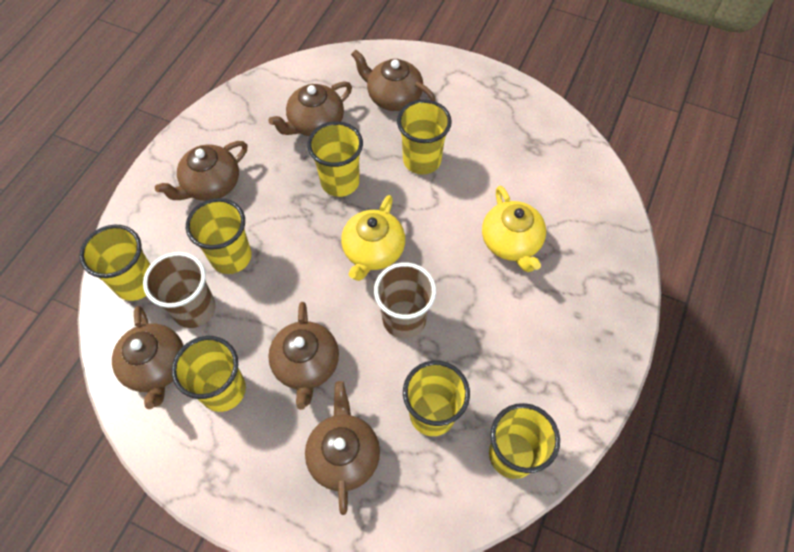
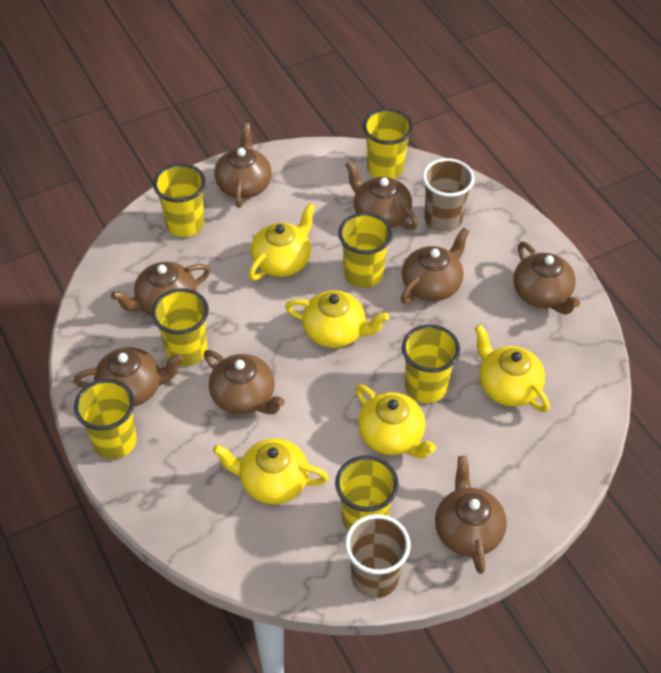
brown teapot: [112,306,183,409] [155,141,247,201] [268,302,339,410] [269,81,352,136] [305,381,380,515] [351,50,435,111] = 6 -> [74,347,183,407] [111,262,210,315] [203,350,285,415] [214,123,272,208] [345,161,418,230] [401,228,470,304] [435,456,507,574] [513,242,580,315] = 8
yellow teapot: [341,195,405,281] [482,186,546,272] = 2 -> [213,438,329,504] [249,203,315,280] [285,290,389,348] [355,384,436,459] [475,324,550,412] = 5

